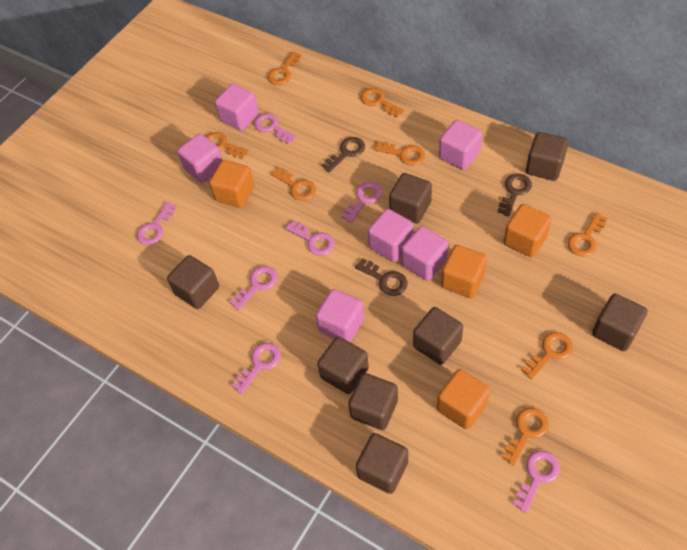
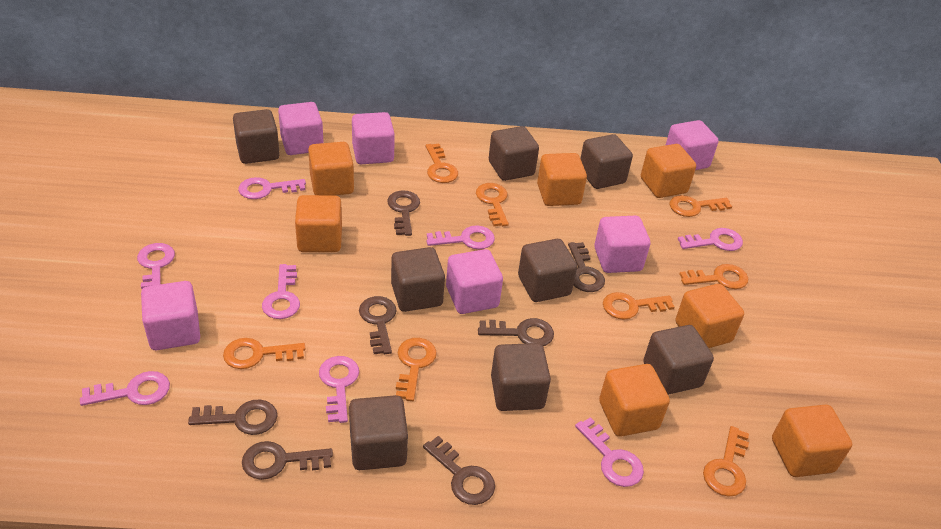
brown key: [321,137,365,173] [355,258,408,296] [498,174,532,216] = 3 -> [188,399,278,435] [242,441,333,480] [359,296,397,354] [387,190,420,236] [423,436,495,505] [478,318,554,346] [568,242,605,292] = 7
orange cube: [209,160,255,208] [437,369,490,430] [441,245,487,298] [503,204,552,257] = 4 -> [295,195,342,252] [308,142,354,195] [537,153,587,206] [599,364,670,437] [641,144,696,198] [675,284,744,348] [772,405,852,477] = 7
pink key: [137,202,177,245] [229,266,277,311] [232,343,281,394] [254,113,296,144] [286,220,335,256] [341,182,382,223] [513,451,560,513] = 7 -> [80,371,170,406] [137,243,175,289] [238,177,306,199] [262,264,300,319] [319,356,359,423] [426,225,495,249] [575,417,644,487] [678,228,743,251] = 8

